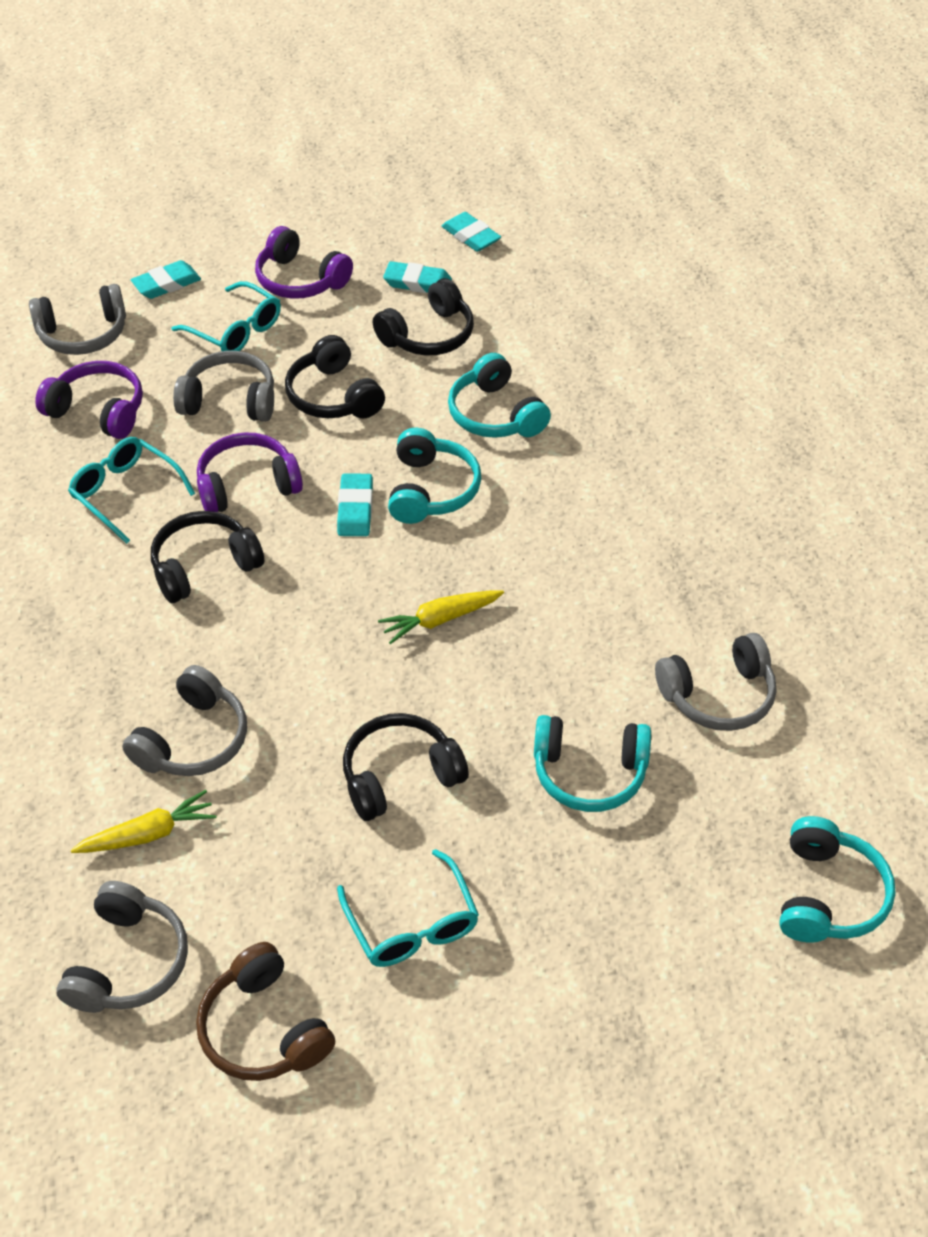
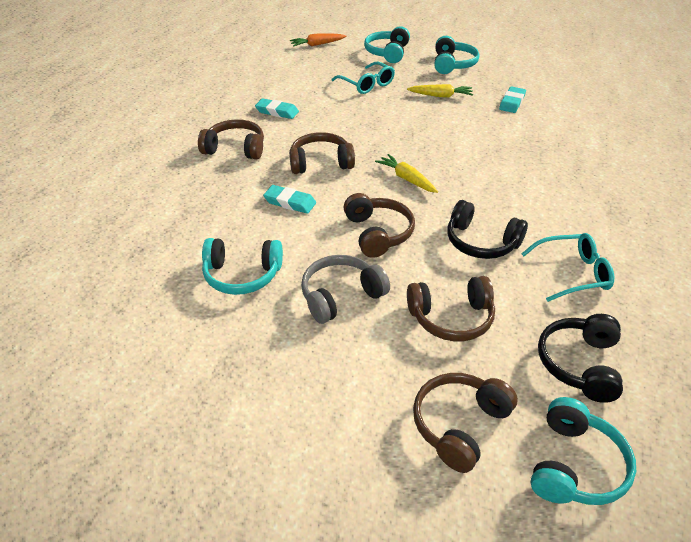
black headphones: [151,511,264,603] [285,335,385,418] [343,713,469,821] [373,278,474,355] = 4 -> [447,200,528,259] [538,314,623,403] = 2
brown headphones: [196,942,335,1081] = 1 -> [198,119,264,159] [289,132,355,174] [344,193,415,258] [407,276,495,341] [413,373,518,473] = 5
grey headphones: [29,284,126,355] [56,881,188,1013] [122,665,247,776] [173,351,274,422] [655,633,776,731] = 5 -> [301,255,390,324] = 1
orange carrot: none = 0 -> [290,33,346,47] = 1
purple headphones: [35,361,143,439] [197,432,303,512] [255,226,353,299] = 3 -> none = 0
turquoise eraser: [131,260,201,299] [337,473,373,536] [383,261,452,293] [441,212,501,252] = 4 -> [255,98,299,119] [263,185,316,214] [499,86,526,113] = 3
turquoise glasses: [68,437,195,544] [171,281,281,351] [337,849,479,967] = 3 -> [331,61,395,94] [521,233,614,302] = 2

